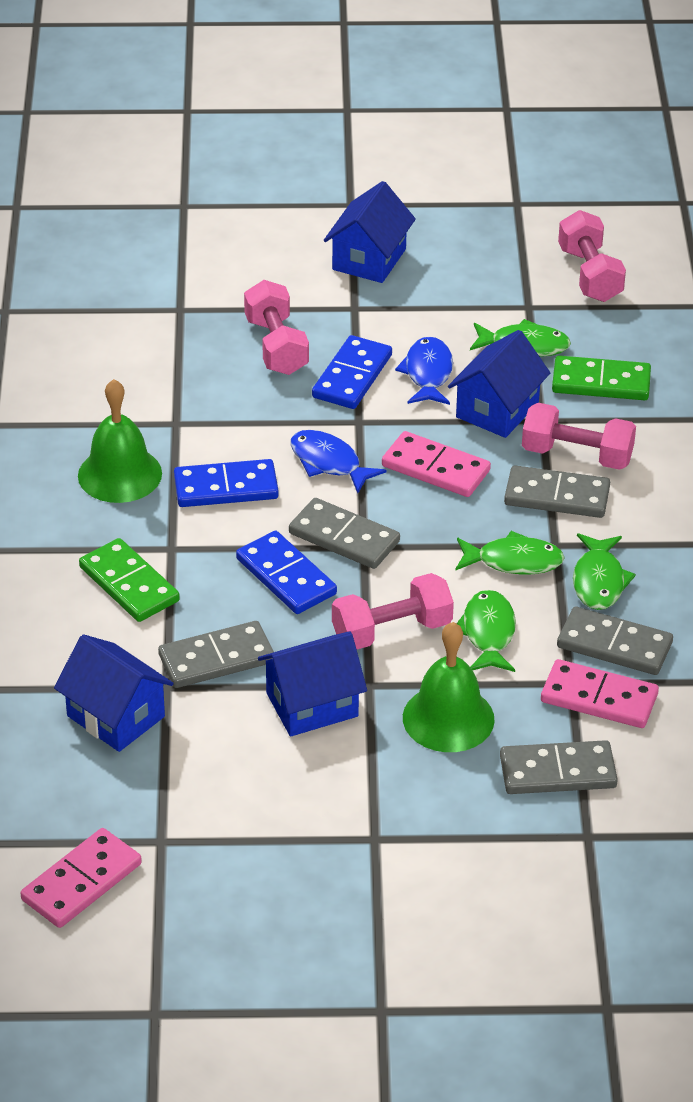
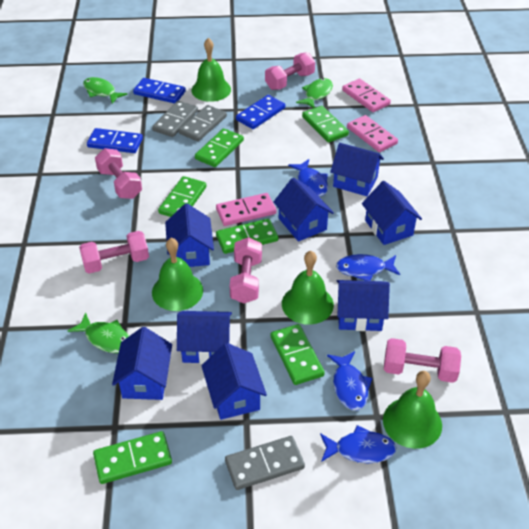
blue fish: [290,430,387,493] [395,337,453,405] = 2 -> [288,159,328,196] [320,425,397,463] [327,351,372,411] [336,254,400,281] = 4
blue house: [54,634,174,752] [258,631,367,736] [324,181,416,283] [448,330,550,438] = 4 -> [112,327,172,400] [165,203,214,267] [177,311,232,364] [201,343,267,420] [274,178,334,242] [330,143,384,196] [337,280,390,331] [362,181,422,245] = 8
green bell: [78,379,162,503] [403,622,495,752] = 2 -> [152,238,203,311] [191,38,231,102] [282,251,334,325] [383,371,442,449] = 4
green domino: [79,538,180,622] [552,355,651,400] = 2 -> [93,431,172,484] [158,176,206,217] [195,128,244,167] [216,219,278,254] [271,324,325,385] [302,106,349,143] = 6
green fish: [455,531,565,575] [457,590,516,672] [470,319,571,357] [573,533,636,610] = 4 -> [68,312,129,353] [83,77,127,104] [296,78,333,108] = 3
grey domino: [158,621,274,688] [289,498,400,569] [500,740,618,794] [504,465,610,518] [557,606,673,675] = 5 -> [152,101,198,137] [179,105,227,141] [225,436,305,490] = 3
pink dumbbell: [244,280,309,375] [332,573,454,649] [522,403,636,470] [558,210,626,302] = 4 -> [79,231,149,274] [95,148,142,199] [230,237,262,304] [265,52,315,90] [384,338,461,383] = 5

